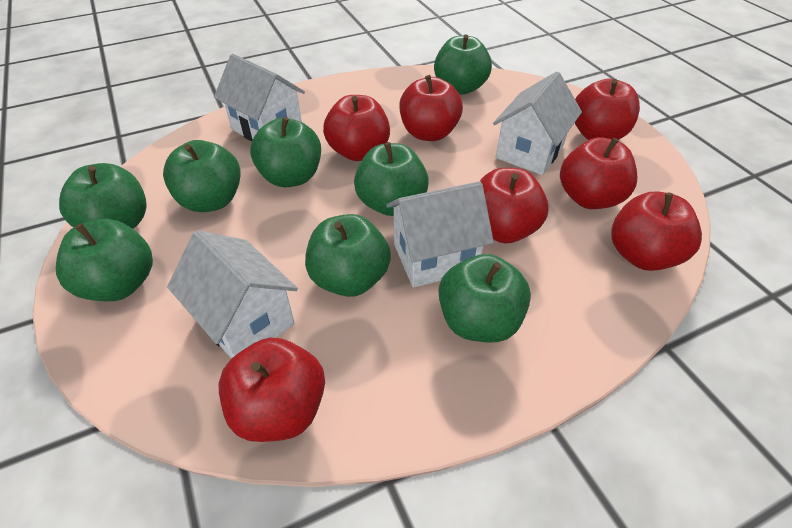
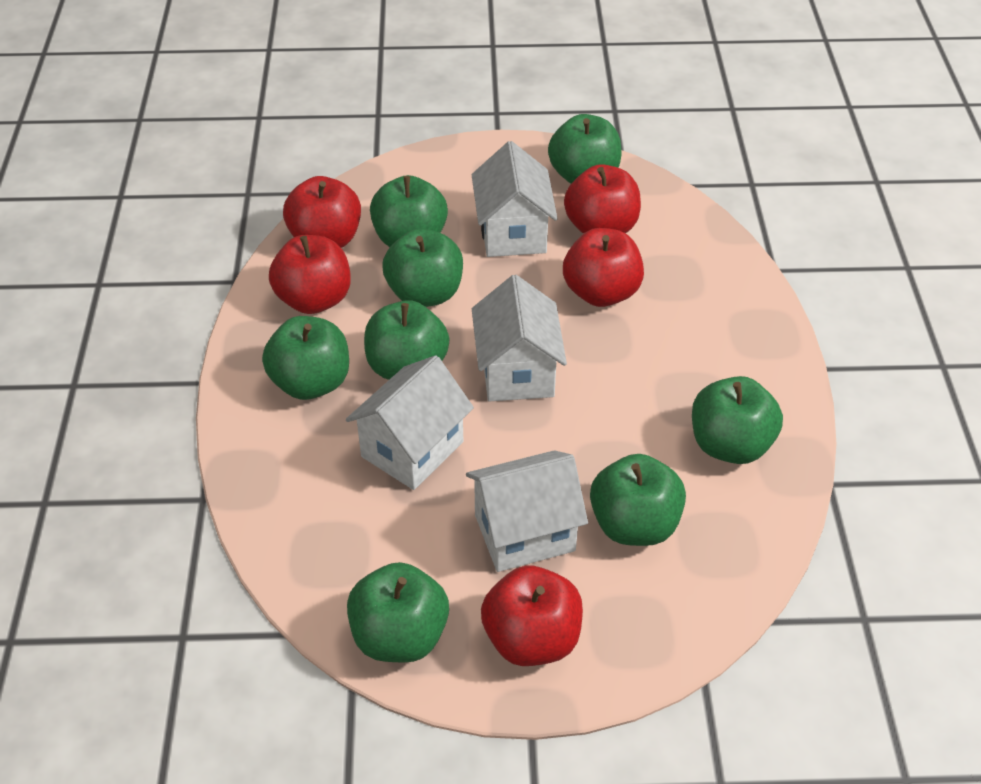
red apple: [219,337,325,442] [323,95,390,161] [399,75,463,141] [480,168,548,244] [560,137,637,209] [575,78,640,140] [611,191,702,271] = 7 -> [269,235,351,314] [283,176,361,248] [481,566,583,666] [563,228,644,307] [564,164,641,234] = 5

